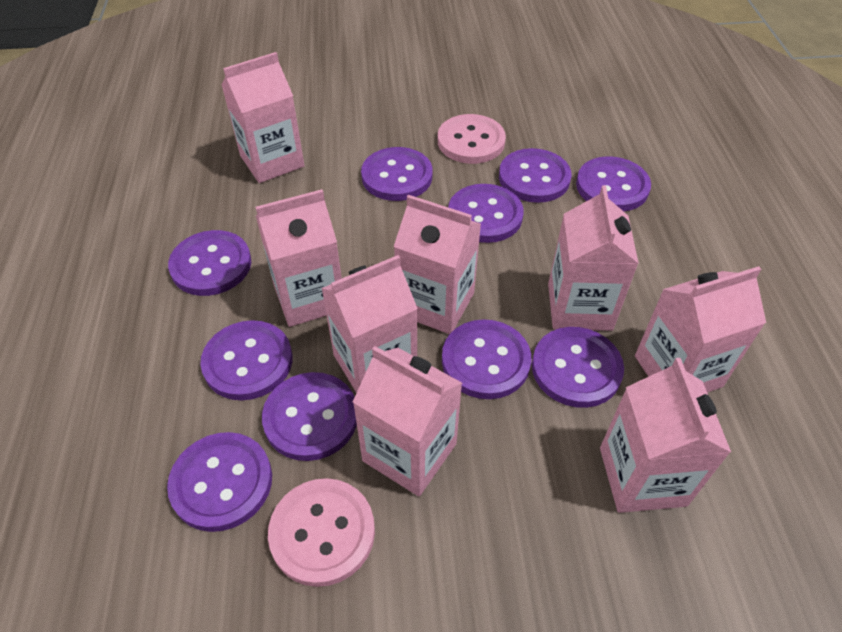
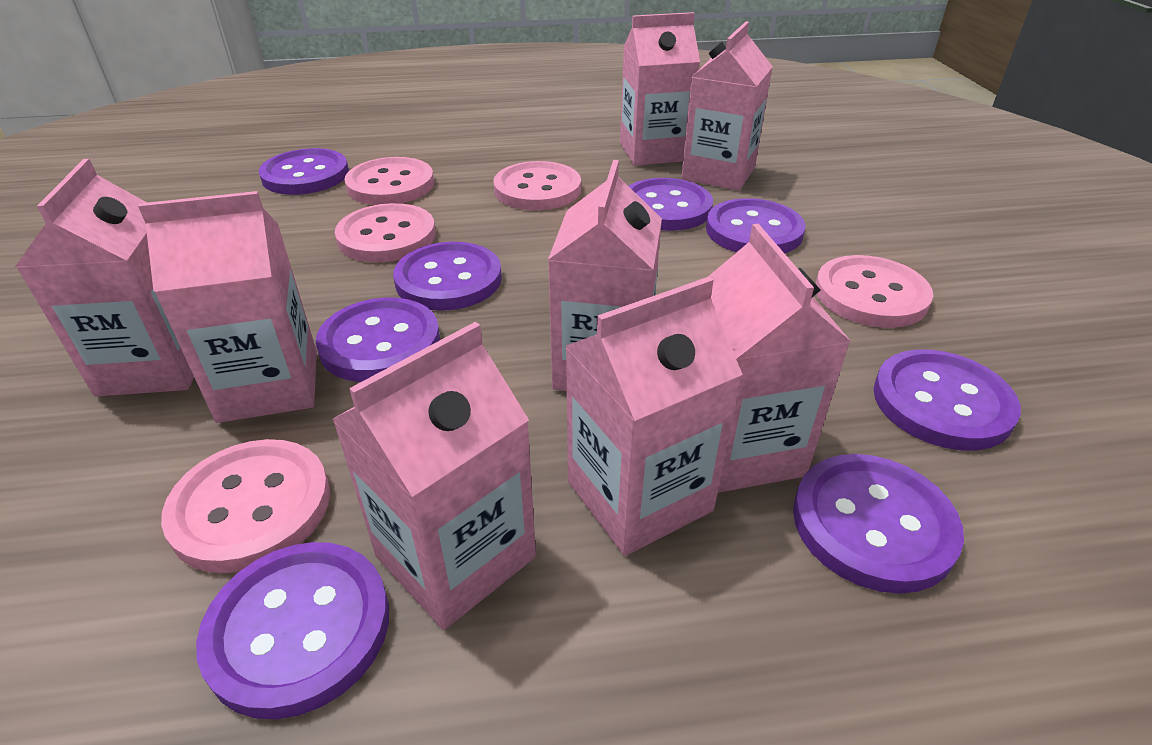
pink button: [268,478,375,587] [438,114,506,164] = 2 -> [161,439,330,573] [335,203,436,262] [344,157,434,205] [493,161,581,210] [816,255,933,328] = 5
purple button: [167,432,272,532] [168,230,251,296] [200,320,293,400] [262,372,357,461] [361,147,433,201] [442,319,531,399] [448,184,523,243] [499,148,571,203] [532,327,624,408] [576,156,651,211] = 10 -> [196,542,389,719] [258,148,349,195] [316,298,440,382] [393,242,502,311] [629,178,713,231] [706,198,805,253] [793,454,964,594] [873,350,1021,450] = 8

